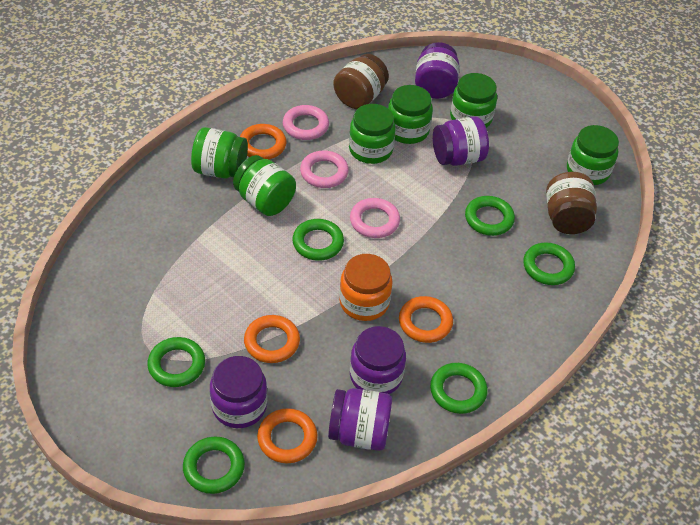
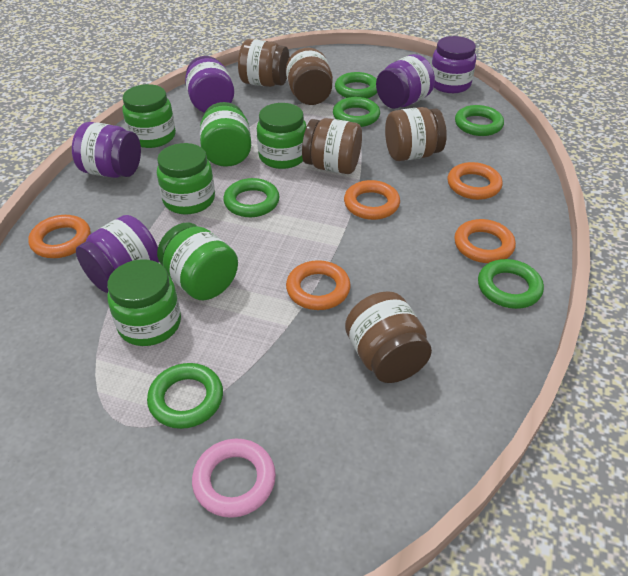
brown jar: [333,54,389,109] [546,172,597,234] = 2 -> [238,39,289,87] [286,48,333,105] [302,118,362,174] [345,291,432,383] [385,107,447,161] = 5
orange jar: [339,254,393,321] = 1 -> none = 0
orange ring: [240,124,286,159] [244,315,300,363] [257,408,318,463] [399,296,453,343] = 4 -> [28,215,91,258] [286,260,351,310] [344,180,400,220] [448,162,503,200] [454,219,516,263] = 5
pink ring: [283,105,329,140] [300,150,349,188] [350,198,400,238] = 3 -> [192,439,276,518] = 1

